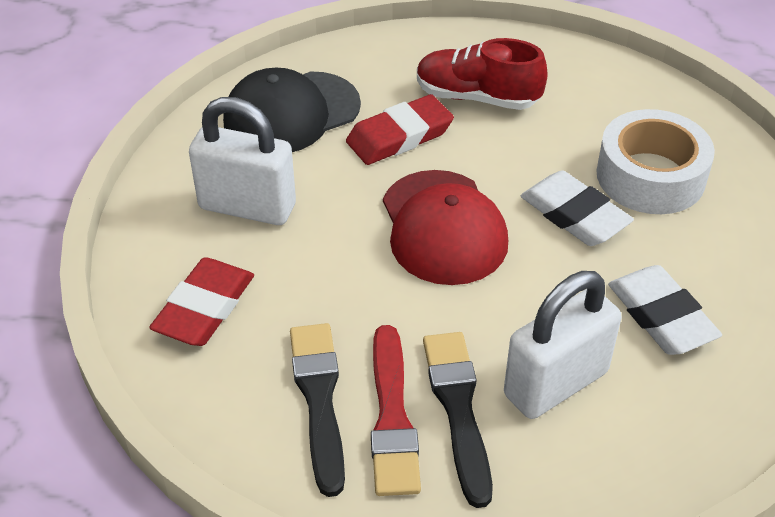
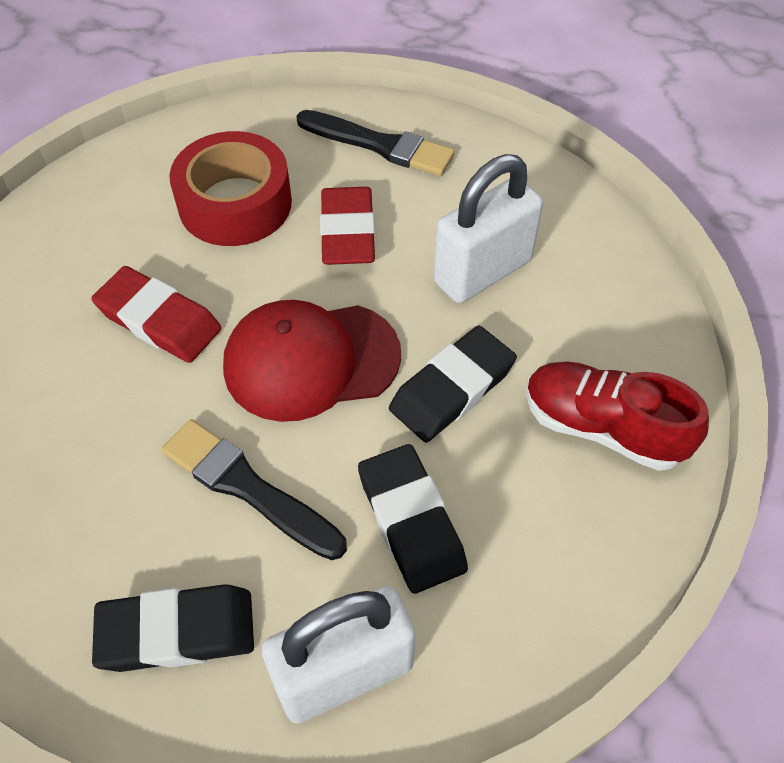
black cap: [223,68,361,152] = 1 -> none = 0
black eraser: none = 0 -> [92,584,254,672] [358,444,468,594] [389,325,517,442] = 3
red brush: [371,325,421,496] = 1 -> none = 0
red tape: none = 0 -> [169,131,292,246] = 1
white eraser: [521,171,634,246] [608,265,722,355] = 2 -> none = 0
white tape: [596,109,715,214] = 1 -> none = 0

